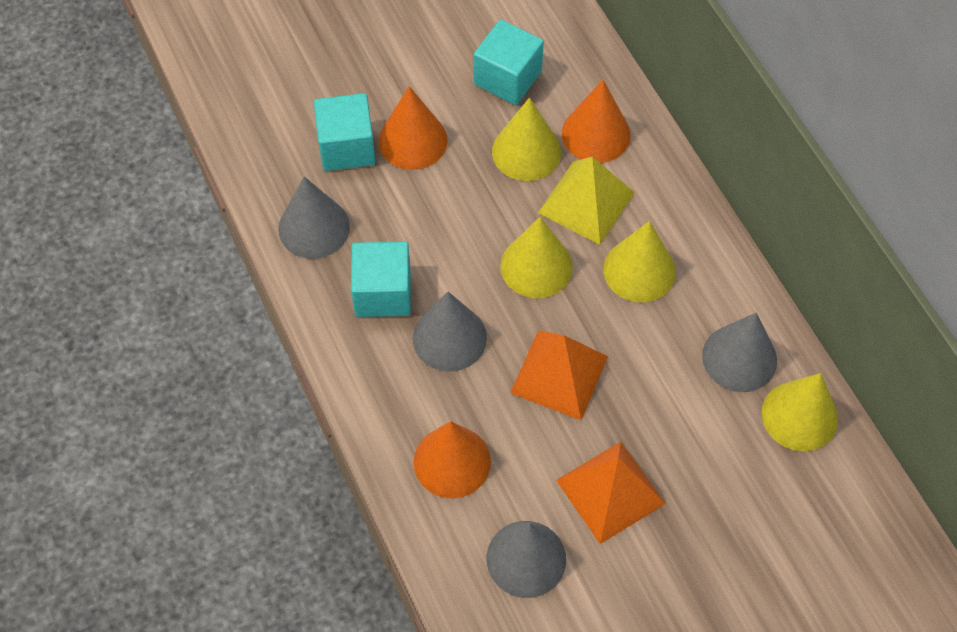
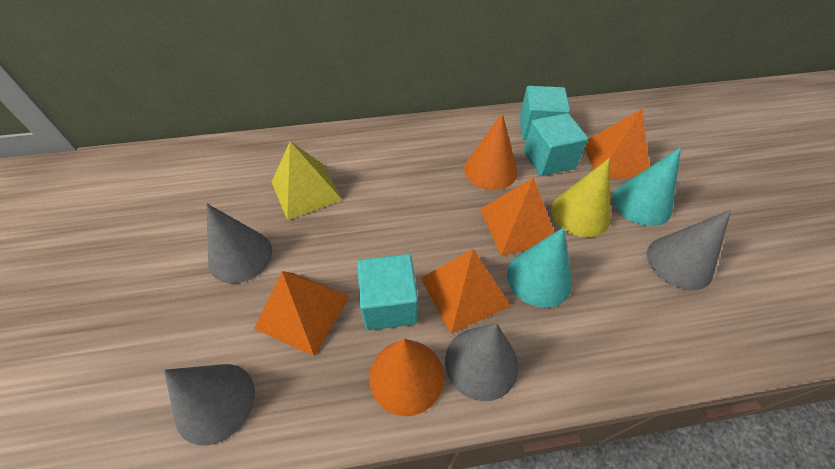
orange cone: [379,86,448,170] [413,421,491,498] [562,80,631,163] = 3 -> [369,339,444,416] [464,113,517,190] = 2
orange pyramid: [510,330,608,420] [556,442,666,544] = 2 -> [254,271,350,356] [421,249,511,334] [480,177,554,256] [585,109,650,179] = 4
turquoise cone: none = 0 -> [507,227,572,308] [613,147,681,226] = 2
yellow cone: [492,97,561,181] [500,217,573,298] [603,221,676,302] [762,373,838,451] = 4 -> [551,158,610,237] = 1

